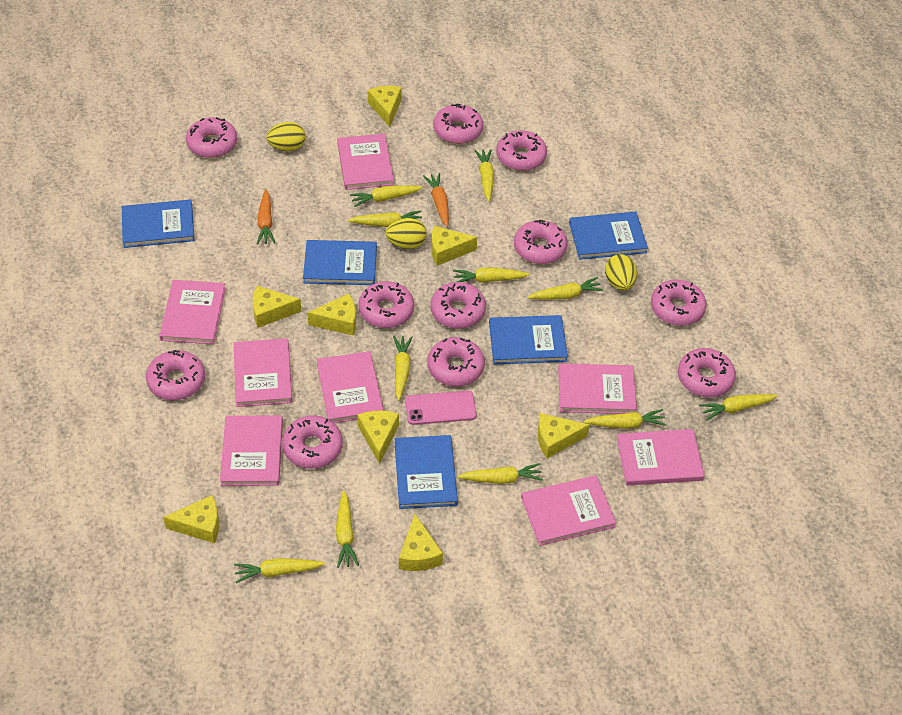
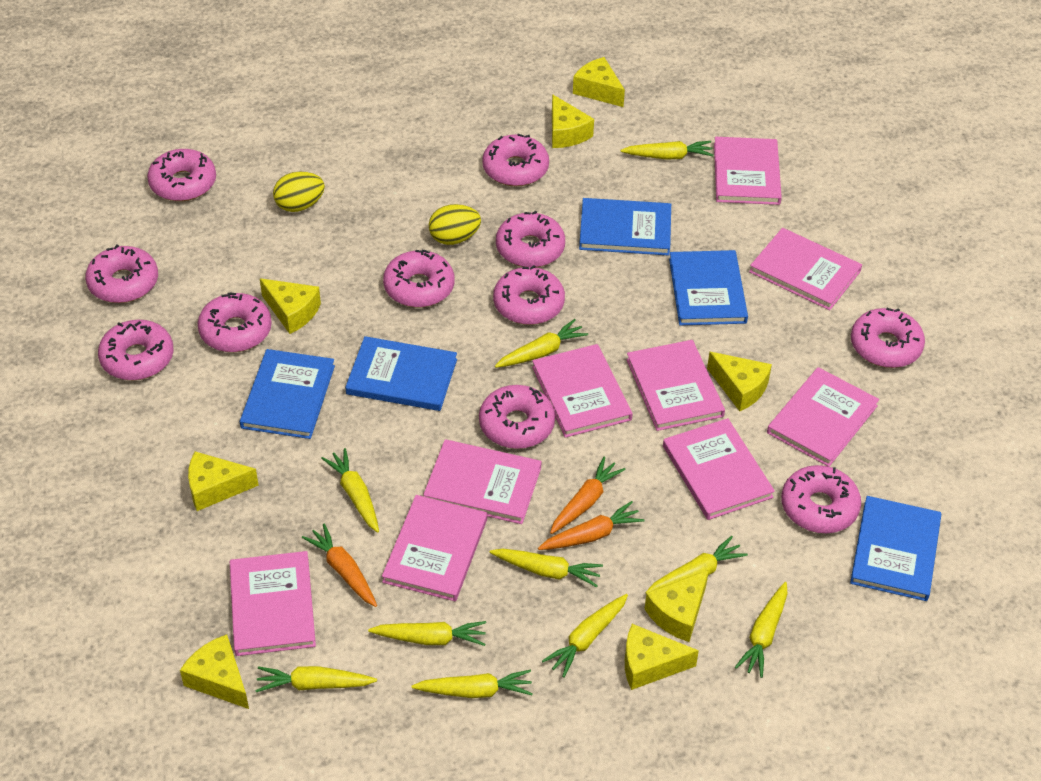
orange carrot: [257,189,275,245] [423,173,449,227] = 2 -> [302,524,377,607] [538,501,644,550] [550,457,626,534] = 3
pink book: [159,280,226,344] [220,416,283,486] [234,338,292,407] [317,351,384,423] [337,134,394,190] [521,475,616,546] [558,363,637,414] [617,429,705,486] = 8 -> [230,551,316,656] [382,495,487,601] [423,439,542,524] [532,344,633,438] [626,340,725,431] [663,418,775,520] [714,137,782,205] [749,228,862,310] [767,367,879,467] = 9
pink phone: [405,391,477,425] = 1 -> none = 0
yellow carrot: [234,558,325,583] [336,491,359,568] [348,211,423,227] [350,185,423,207] [393,336,413,401] [453,267,530,283] [457,463,543,484] [474,149,494,202] [527,277,604,300] [583,409,667,429] [699,394,778,420] = 11 -> [255,666,377,692] [321,448,379,533] [368,621,486,646] [412,670,533,698] [489,549,603,587] [495,319,588,368] [542,594,628,678] [620,141,714,160] [645,536,748,593] [735,582,788,678] = 10
yellow egg: [266,122,305,151] [386,218,427,249] [605,254,637,291] = 3 -> [273,172,325,212] [429,204,481,245] = 2

